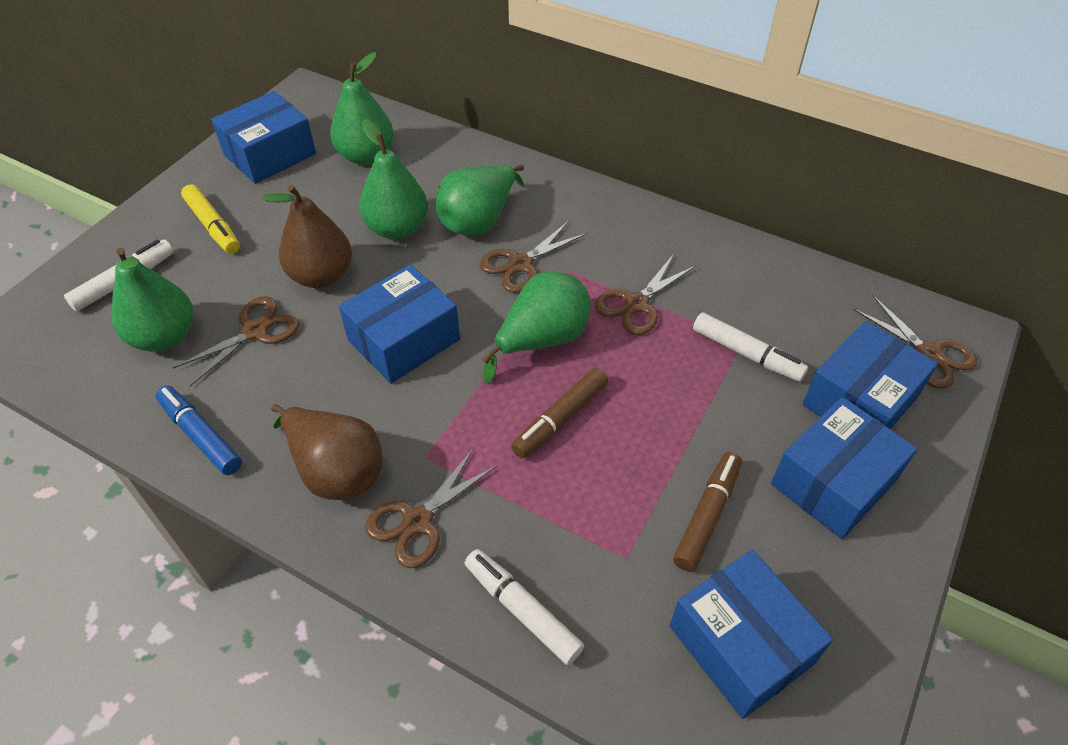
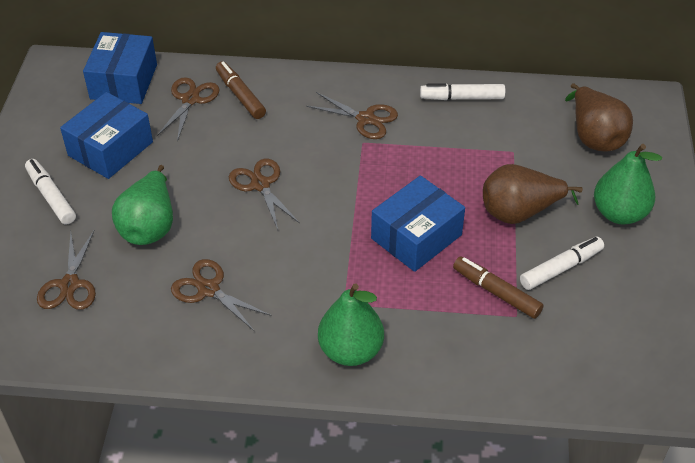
blue box: [211,91,316,184] [339,264,460,384] [670,550,833,719] [771,397,917,539] [802,321,938,430] = 5 -> [60,92,153,179] [83,32,157,104] [371,175,465,272] = 3
blue marker: [156,386,242,475] = 1 -> none = 0
green pear: [112,248,193,351] [330,52,394,165] [359,119,428,239] [436,165,524,235] [482,272,591,383] = 5 -> [112,165,173,245] [318,283,384,366] [594,144,662,224] = 3
yellow marker: [181,184,240,254] = 1 -> none = 0

